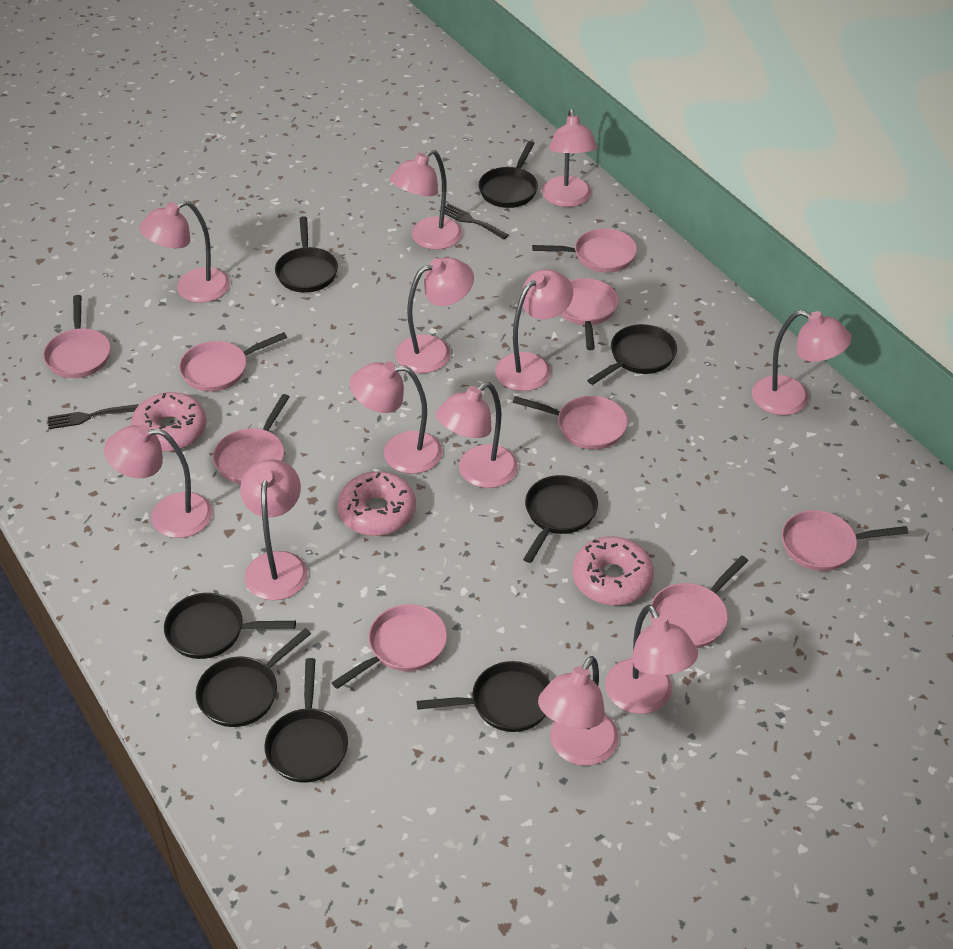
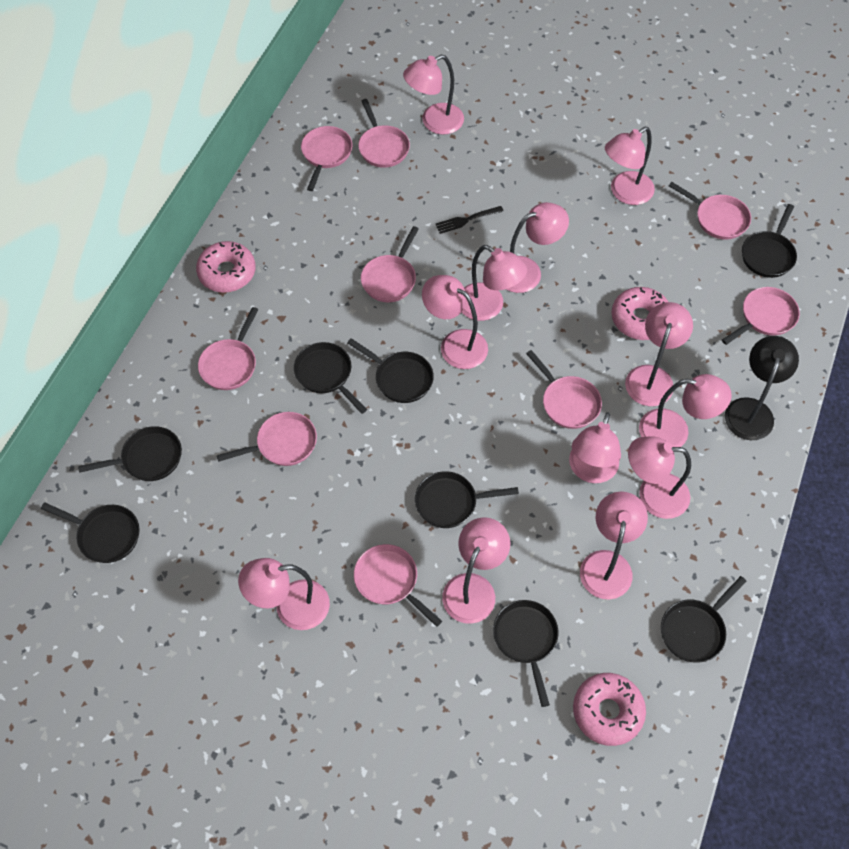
black fork: [48,404,139,429] [439,203,509,240] = 2 -> [435,206,504,234] = 1
black lamp: none = 0 -> [725,336,799,440] = 1

